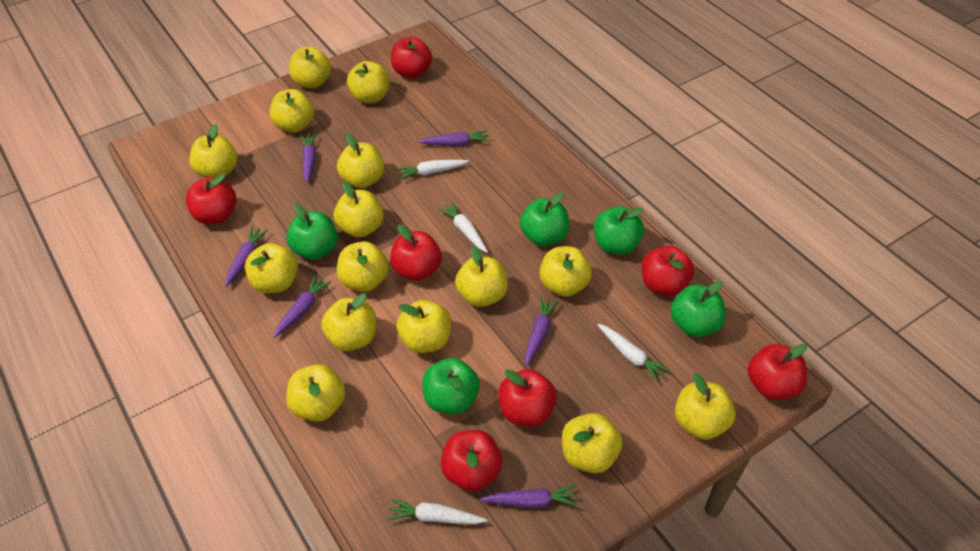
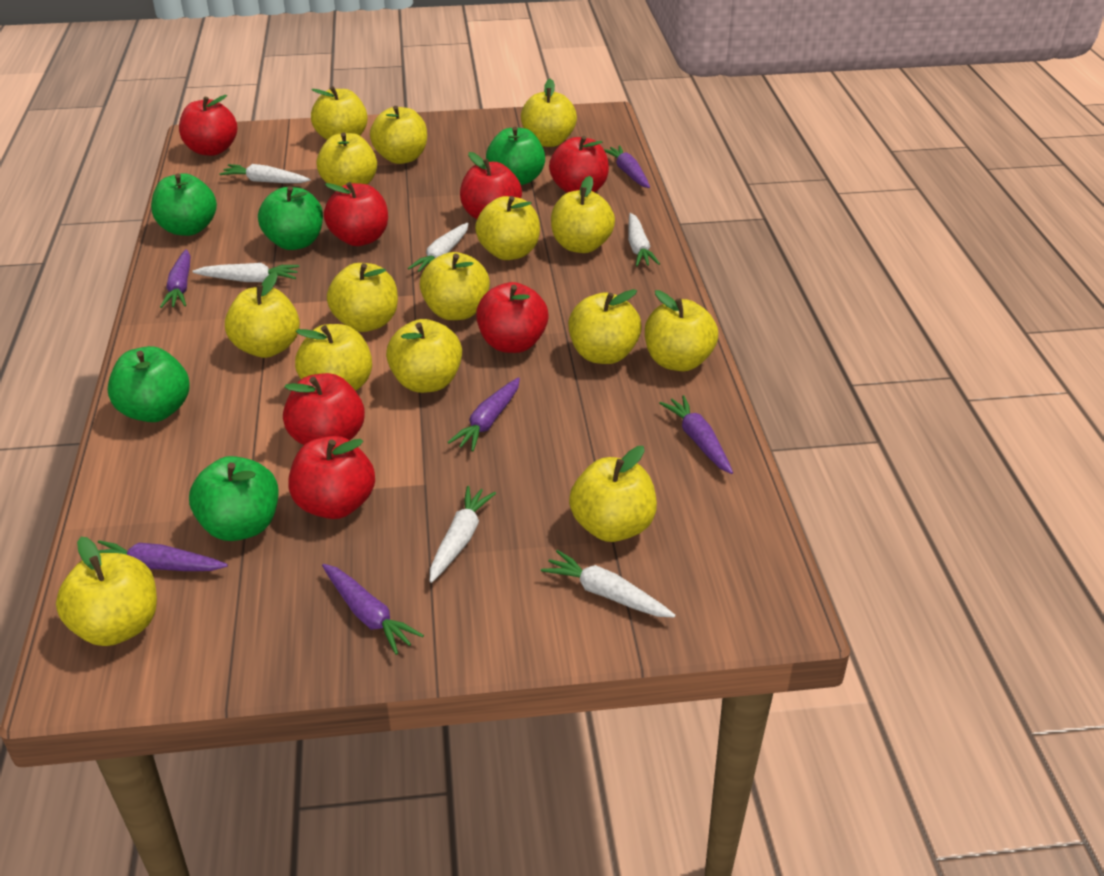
white carrot: [387,498,487,524] [397,160,469,180] [438,201,488,252] [598,324,670,382] = 4 -> [193,263,299,282] [219,164,311,183] [408,223,469,272] [430,486,496,583] [541,550,675,618] [628,213,660,266] = 6

